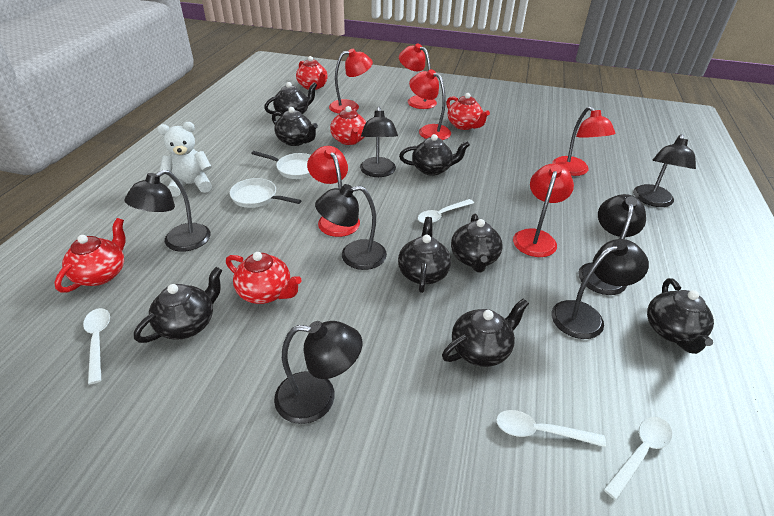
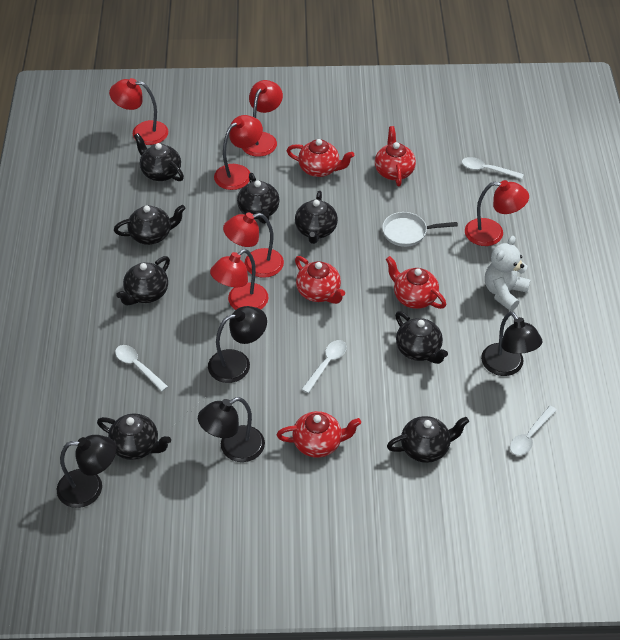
black lamp: [125,170,210,252] [274,321,362,424] [315,184,387,270] [360,107,398,177] [551,239,649,339] [578,194,646,295] [633,134,696,207] = 7 -> [57,435,116,508] [198,397,265,462] [208,306,267,383] [481,311,542,376] = 4
white pan: [229,178,301,208] [251,151,311,179] = 2 -> [382,212,458,247] = 1

